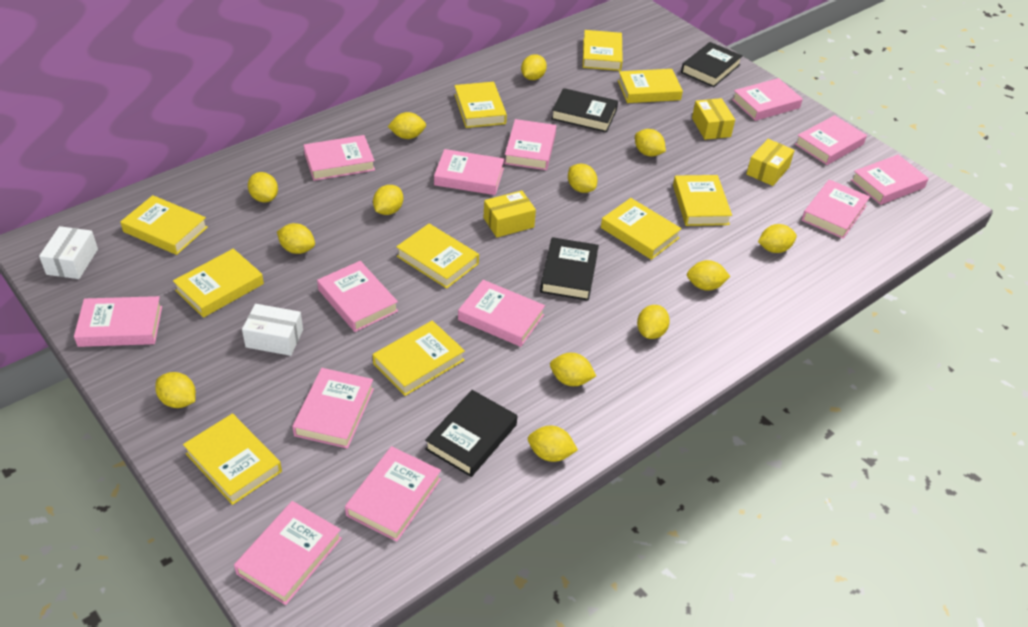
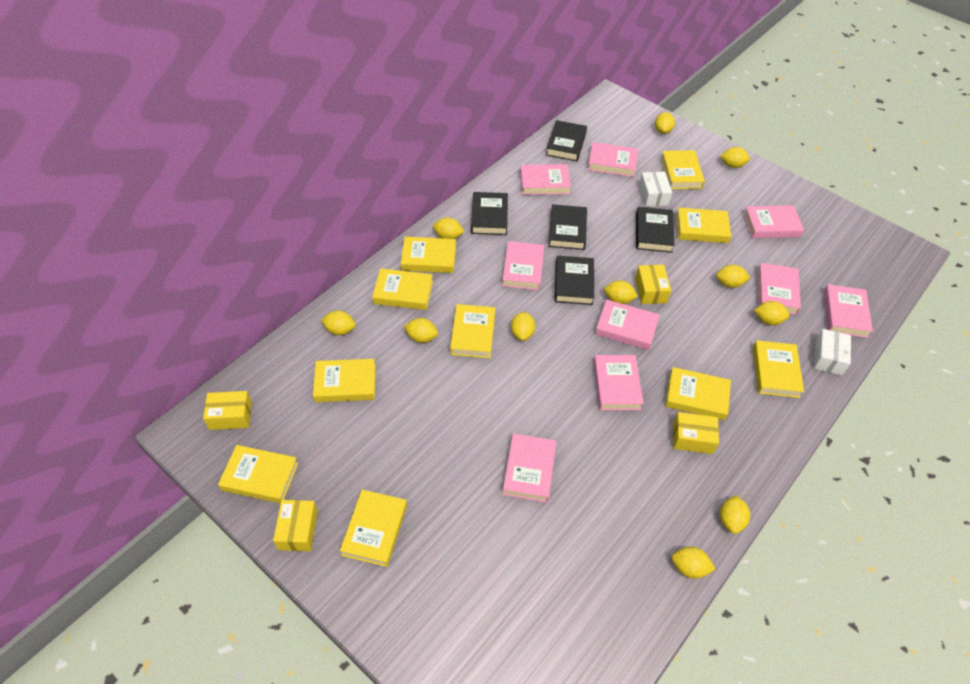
black book: [425,390,517,477] [540,237,599,301] [551,88,618,132] [681,42,742,87] = 4 -> [471,192,508,235] [546,120,587,161] [549,204,587,250] [555,256,594,305] [636,207,675,253] = 5
pink book: [74,296,162,347] [234,501,342,605] [292,368,374,449] [304,135,375,181] [317,261,398,332] [345,446,441,542] [434,149,504,195] [458,280,545,347] [504,119,556,170] [732,78,803,121] [795,115,867,165] [802,179,870,239] [851,155,929,205] = 13 -> [502,241,544,290] [503,433,557,503] [520,164,571,195] [588,142,638,177] [594,355,644,410] [595,299,660,350] [743,205,804,238] [757,263,801,315] [824,284,873,338] = 9
yellow box: [484,190,536,238] [692,98,735,140] [746,139,795,186] = 3 -> [203,391,252,430] [273,500,318,551] [635,265,671,304] [673,412,719,454] = 4
yellow lemon: [155,372,196,408] [248,172,278,202] [277,223,315,254] [373,185,403,215] [388,112,426,139] [521,54,547,80] [528,426,578,462] [550,353,596,386] [568,164,598,193] [635,129,666,156] [637,305,670,339] [687,260,731,291] [758,224,797,253] = 13 -> [321,311,356,335] [404,318,438,343] [433,217,464,239] [511,312,536,341] [604,280,638,304] [655,112,675,134] [671,547,715,579] [716,264,750,288] [720,147,750,168] [720,495,750,534] [754,301,790,325] = 11

